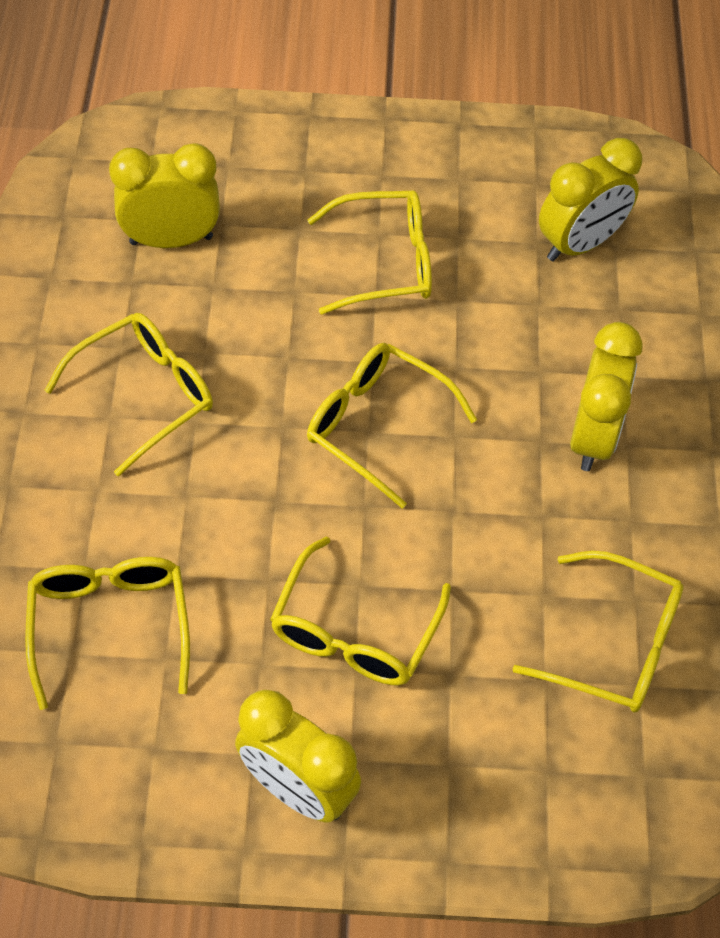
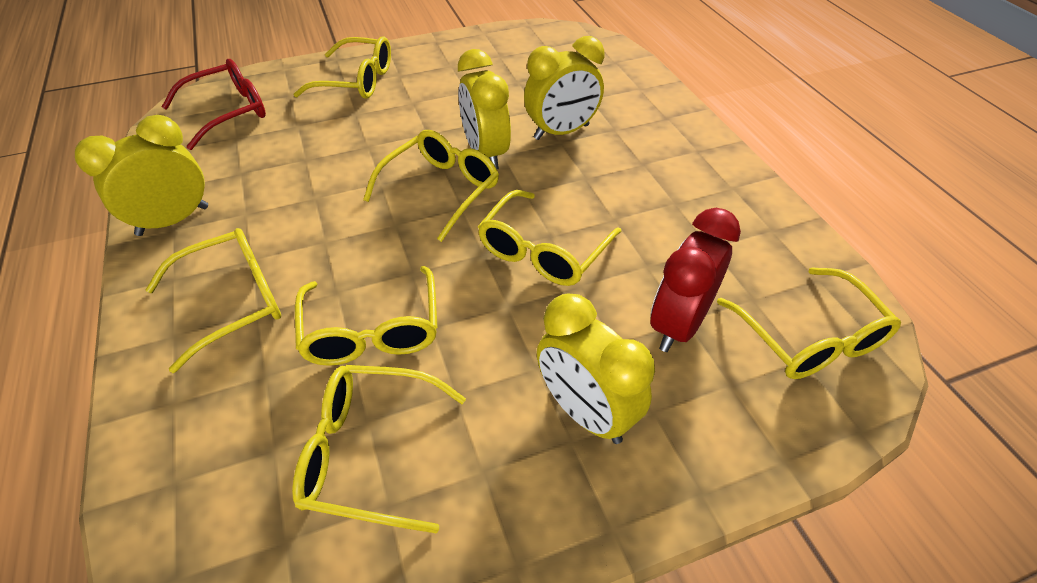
red clock: none = 0 -> [650,208,741,352] = 1
red glasses: none = 0 -> [162,59,266,150] = 1
yellow glasses: [25,557,190,710] [44,313,213,477] [270,536,451,685] [307,343,477,508] [308,190,432,315] [512,551,684,713] = 6 -> [146,228,281,373] [292,365,466,534] [293,36,391,99] [295,266,437,366] [363,130,499,242] [478,190,622,286] [717,267,901,379] = 7

